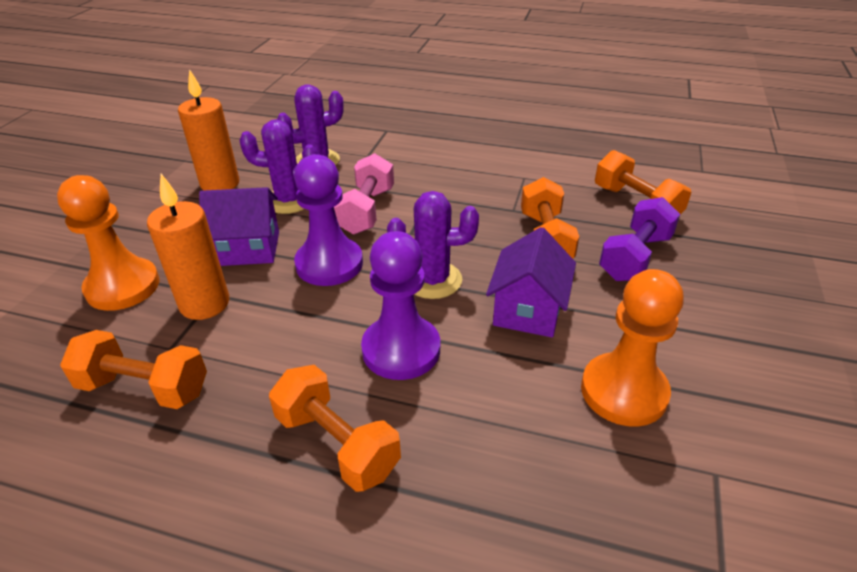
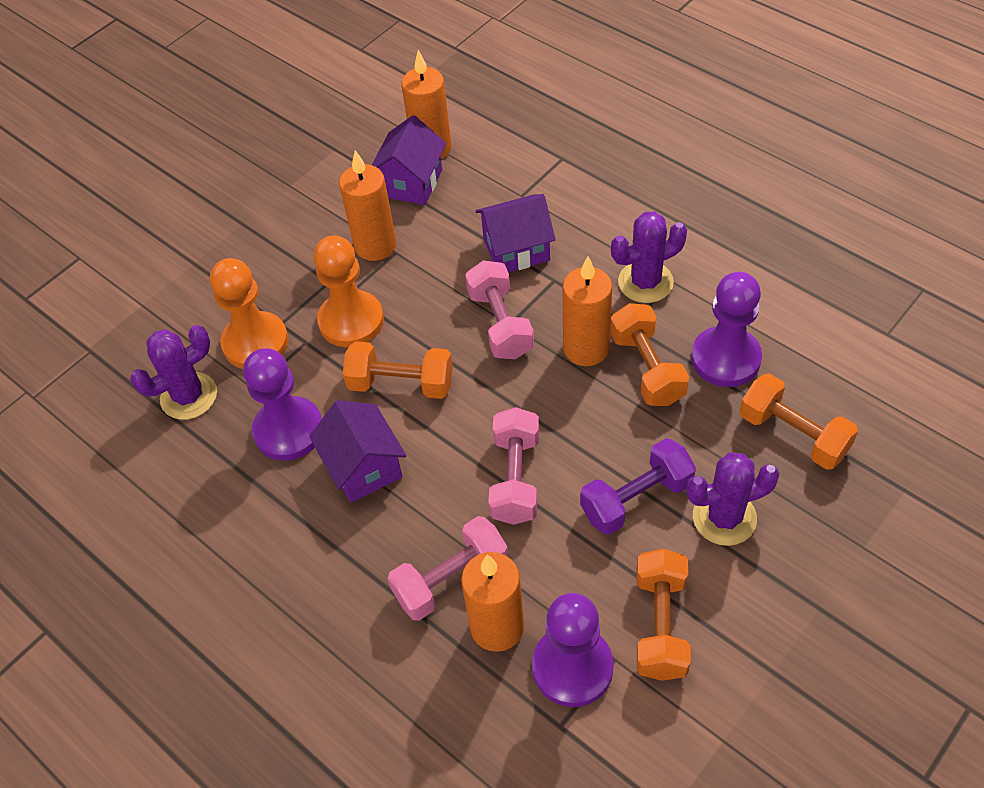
orange candle: [147,174,230,320] [178,69,239,191] = 2 -> [339,150,396,261] [401,50,451,159] [461,552,524,652] [562,256,612,366] = 4
pink dumbbell: [334,153,394,235] = 1 -> [387,516,509,621] [465,261,534,359] [488,407,539,525] = 3
purple house: [199,187,279,266] [486,227,576,337] = 2 -> [309,400,406,503] [372,115,446,205] [476,194,556,272] = 3
purple pawn: [294,154,363,286] [361,231,440,380] = 2 -> [243,348,322,461] [532,593,614,707] [691,272,762,387] = 3

